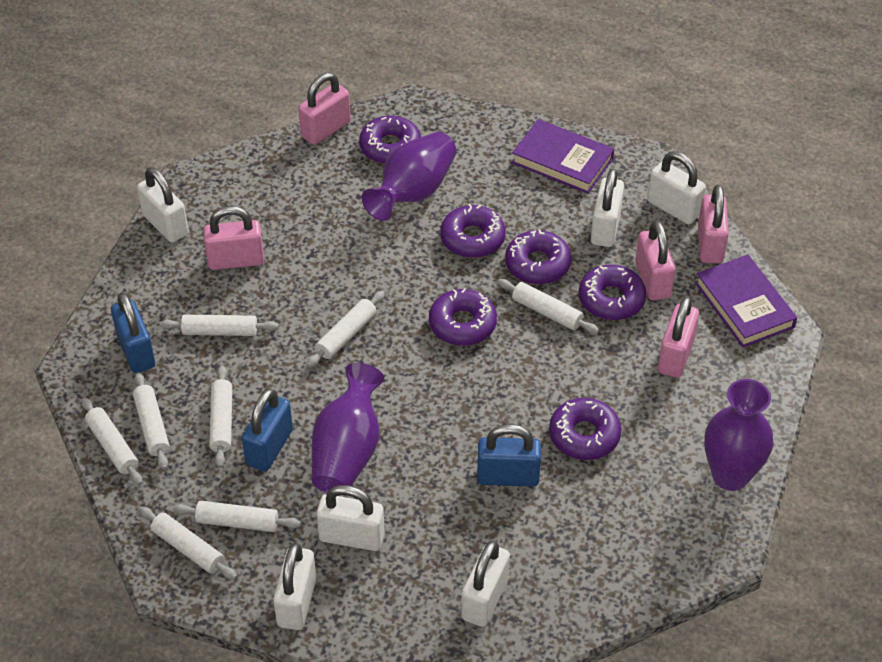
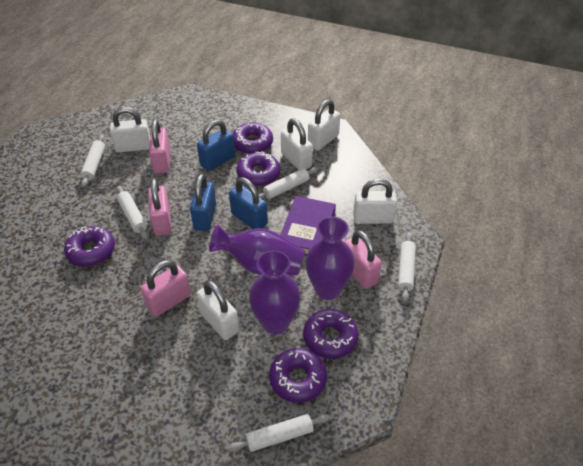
pink padlock: [203,206,264,270] [298,73,351,145] [635,221,675,300] [658,296,699,378] [698,185,729,264] = 5 -> [141,260,191,317] [148,178,172,236] [149,119,170,173] [344,230,382,289] = 4
purple book: [512,119,614,194] [695,255,797,347] = 2 -> [280,196,336,256] = 1
purple donut: [359,115,421,164] [429,288,497,346] [440,204,506,258] [505,230,572,284] [549,398,621,460] [579,265,646,320] = 6 -> [64,226,115,267] [233,122,273,154] [236,152,280,186] [269,348,327,403] [303,309,358,359] = 5
white padlock: [137,167,189,243] [273,543,316,630] [317,485,385,551] [461,541,510,627] [591,169,624,247] [647,152,706,224] = 6 -> [110,107,150,152] [197,280,239,340] [281,118,313,170] [308,99,340,151] [353,178,397,224] = 5
white rolling pin: [81,397,142,485] [133,372,170,470] [139,507,237,580] [160,314,279,336] [173,501,301,532] [209,366,232,468] [307,291,385,368] [497,279,599,334] = 8 -> [81,135,105,187] [116,186,148,239] [227,414,330,452] [258,167,318,199] [398,232,416,302] = 5

